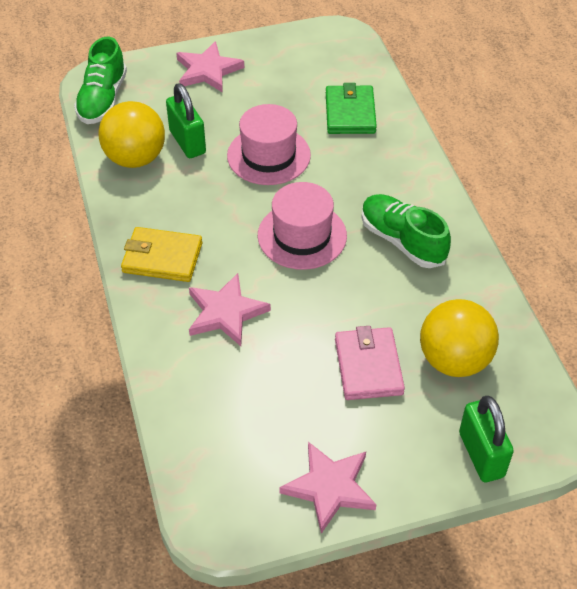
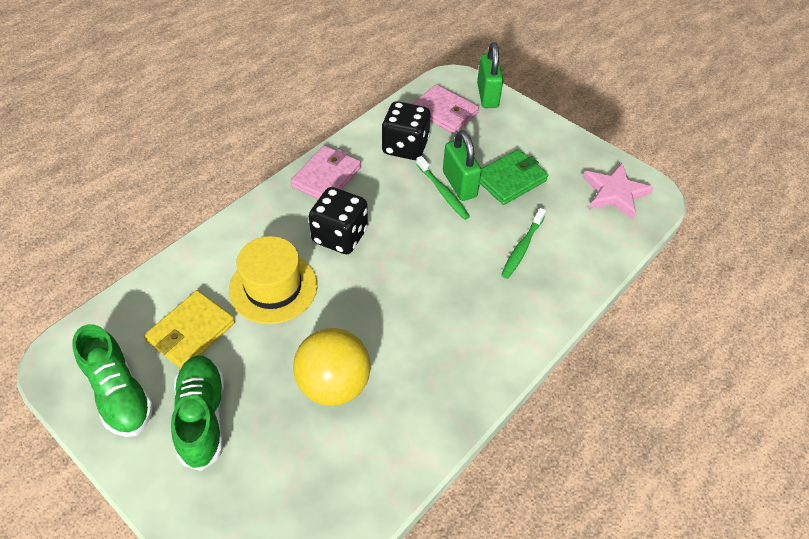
black dice: none = 0 -> [309,187,368,254] [381,101,431,160] = 2
green toothbrush: none = 0 -> [416,156,470,220] [501,208,546,279] = 2
pink hat: [227,104,311,185] [258,182,347,270] = 2 -> none = 0
pink star: [176,41,244,93] [189,273,271,346] [279,442,377,534] = 3 -> [582,163,654,219] = 1
pink wallet: [335,326,405,400] = 1 -> [290,145,361,199] [412,84,479,134] = 2
yellow ball: [98,101,165,168] [420,299,499,377] = 2 -> [293,328,371,406] = 1
yellow hat: none = 0 -> [229,236,317,324] = 1

